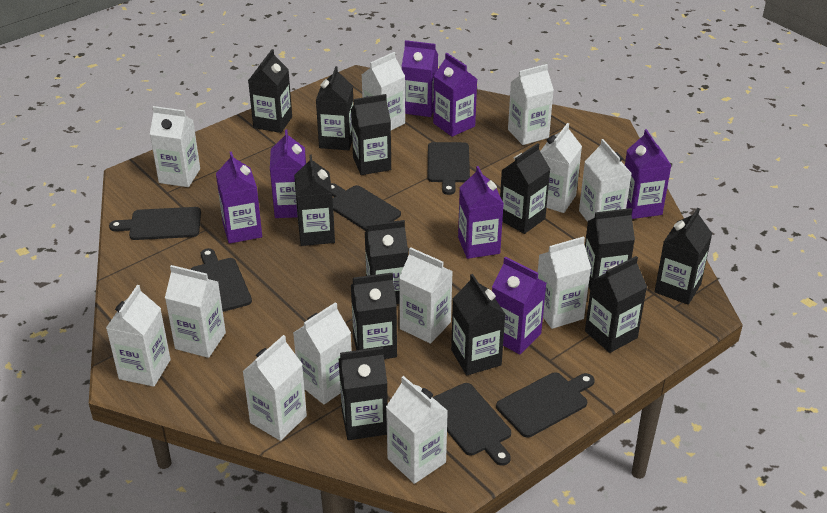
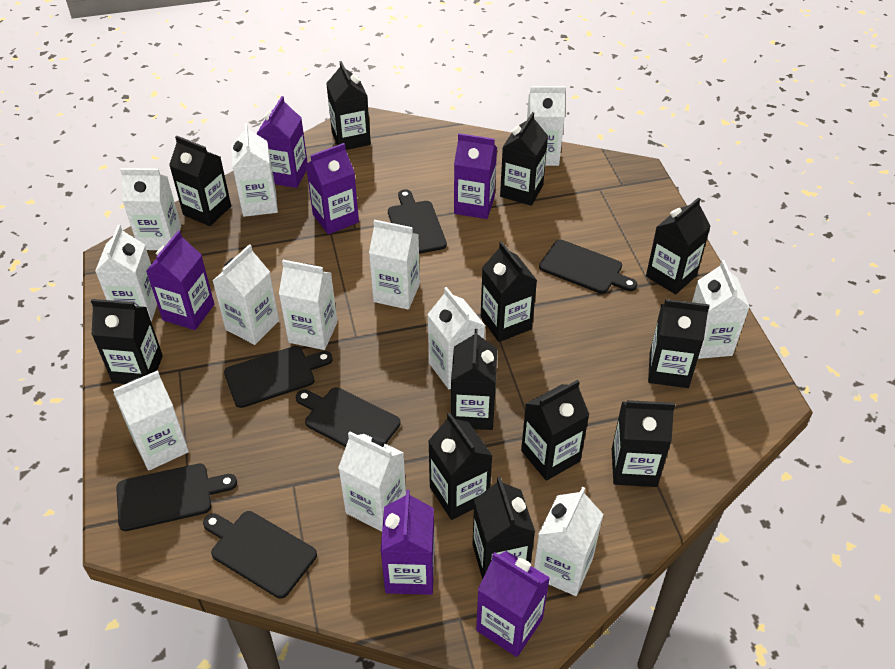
purple carton: [216,152,262,244] [270,129,306,218] [402,40,438,117] [433,53,477,137] [458,166,504,259] [492,257,546,354] [625,129,672,219] = 7 -> [146,230,214,330] [257,96,308,188] [306,143,359,234] [381,490,435,595] [454,133,497,219] [476,551,550,657] = 6

